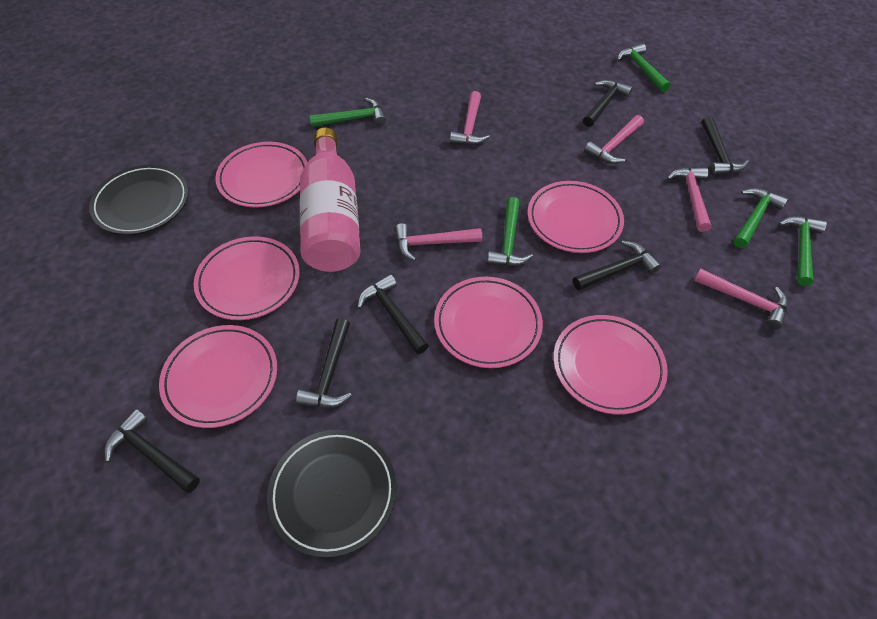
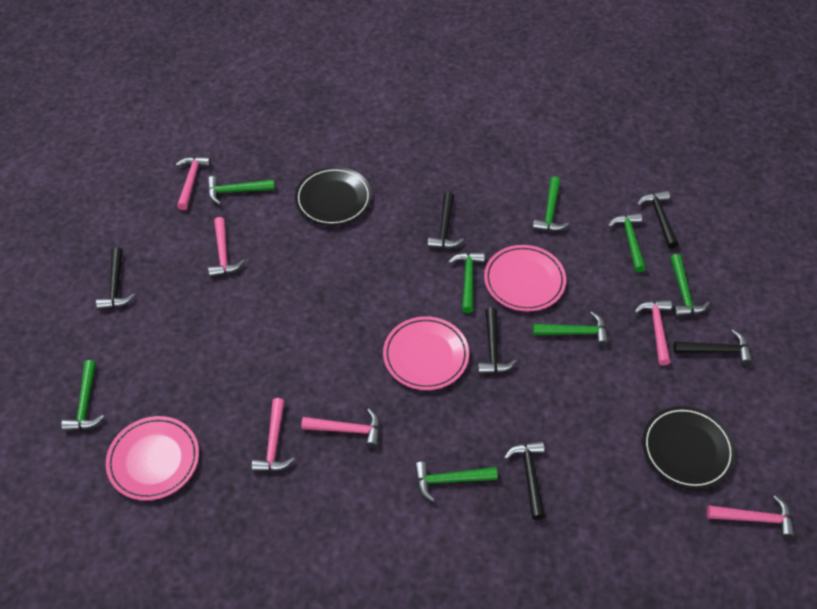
green hammer: [310,98,386,127] [487,197,533,266] [617,43,671,92] [734,188,788,248] [779,216,827,286] = 5 -> [61,360,105,431] [207,176,275,205] [414,461,498,502] [448,252,485,313] [532,176,569,231] [533,312,609,346] [608,213,646,272] [670,254,710,317] = 8
pink bottle: [300,128,361,272] = 1 -> none = 0
pink hammer: [395,223,482,261] [450,91,490,145] [584,115,644,164] [667,167,711,232] [694,268,788,329] = 5 -> [175,156,211,210] [208,217,245,277] [251,398,295,472] [301,409,380,448] [634,300,672,365] [707,496,795,539] = 6
pink plate: [159,325,277,428] [194,236,300,320] [215,142,307,208] [434,277,543,368] [528,181,624,253] [553,315,668,415] = 6 -> [106,416,199,501] [383,316,469,390] [484,245,566,312] = 3

